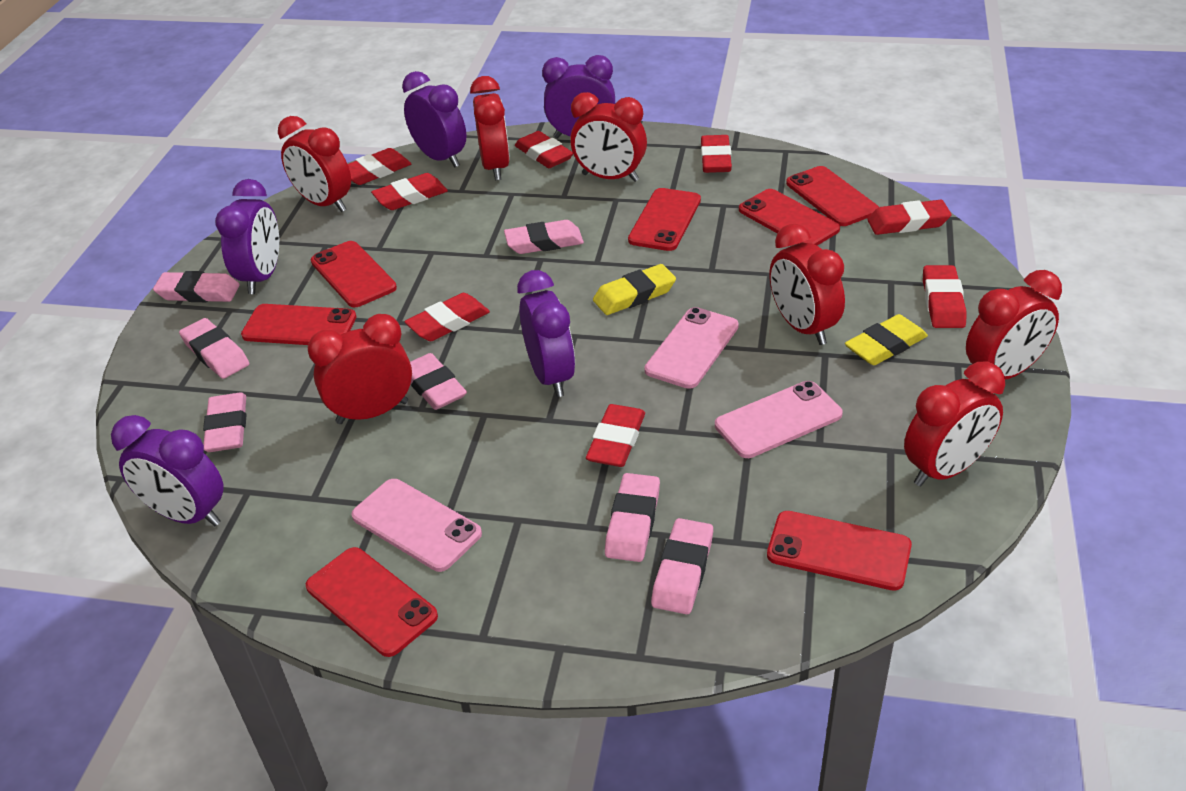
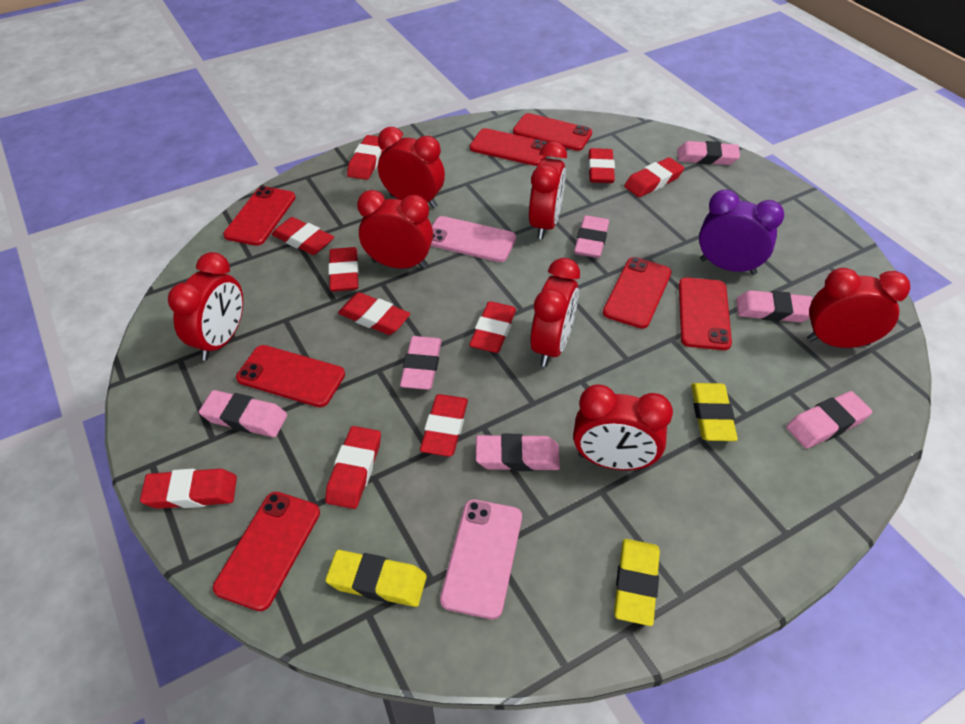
pink phone: [351,479,482,572] [644,307,739,389] [715,381,843,458] = 3 -> [431,216,516,262] [440,499,522,619] = 2
purple clock: [111,415,224,526] [215,179,279,294] [402,71,467,167] [517,270,575,397] [542,55,615,139] = 5 -> [699,190,784,275] = 1
red eraser: [348,148,411,185] [371,173,448,210] [404,293,490,341] [515,131,573,168] [586,404,645,467] [701,135,732,173] [867,200,952,235] [923,265,967,328] = 8 -> [140,469,237,509] [272,217,334,255] [325,426,381,509] [328,247,359,292] [338,292,410,335] [347,135,386,180] [420,394,468,457] [469,301,516,353] [588,148,615,183] [624,157,684,197] = 10
yellow eraser: [593,264,676,315] [845,314,928,365] = 2 -> [325,550,427,607] [614,539,660,626] [691,383,738,441] = 3

